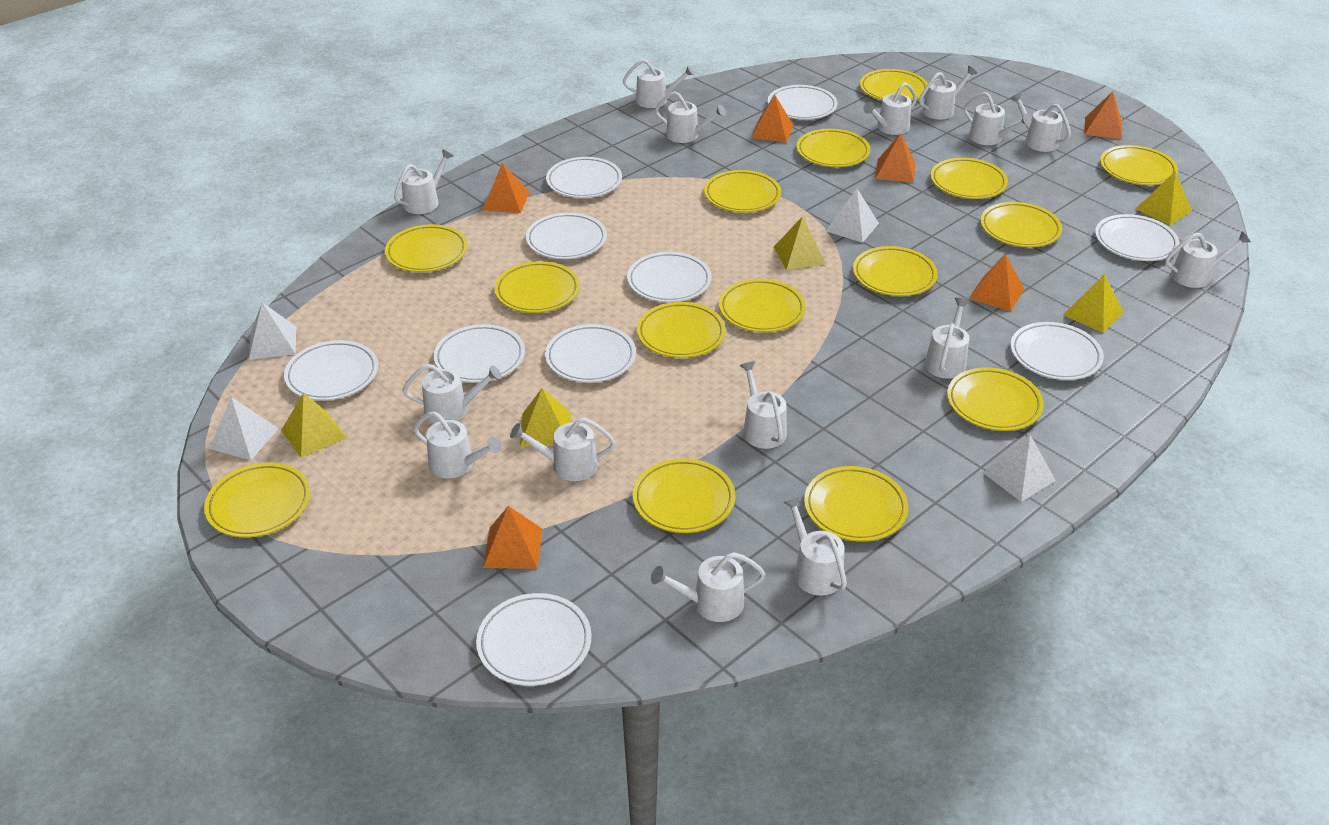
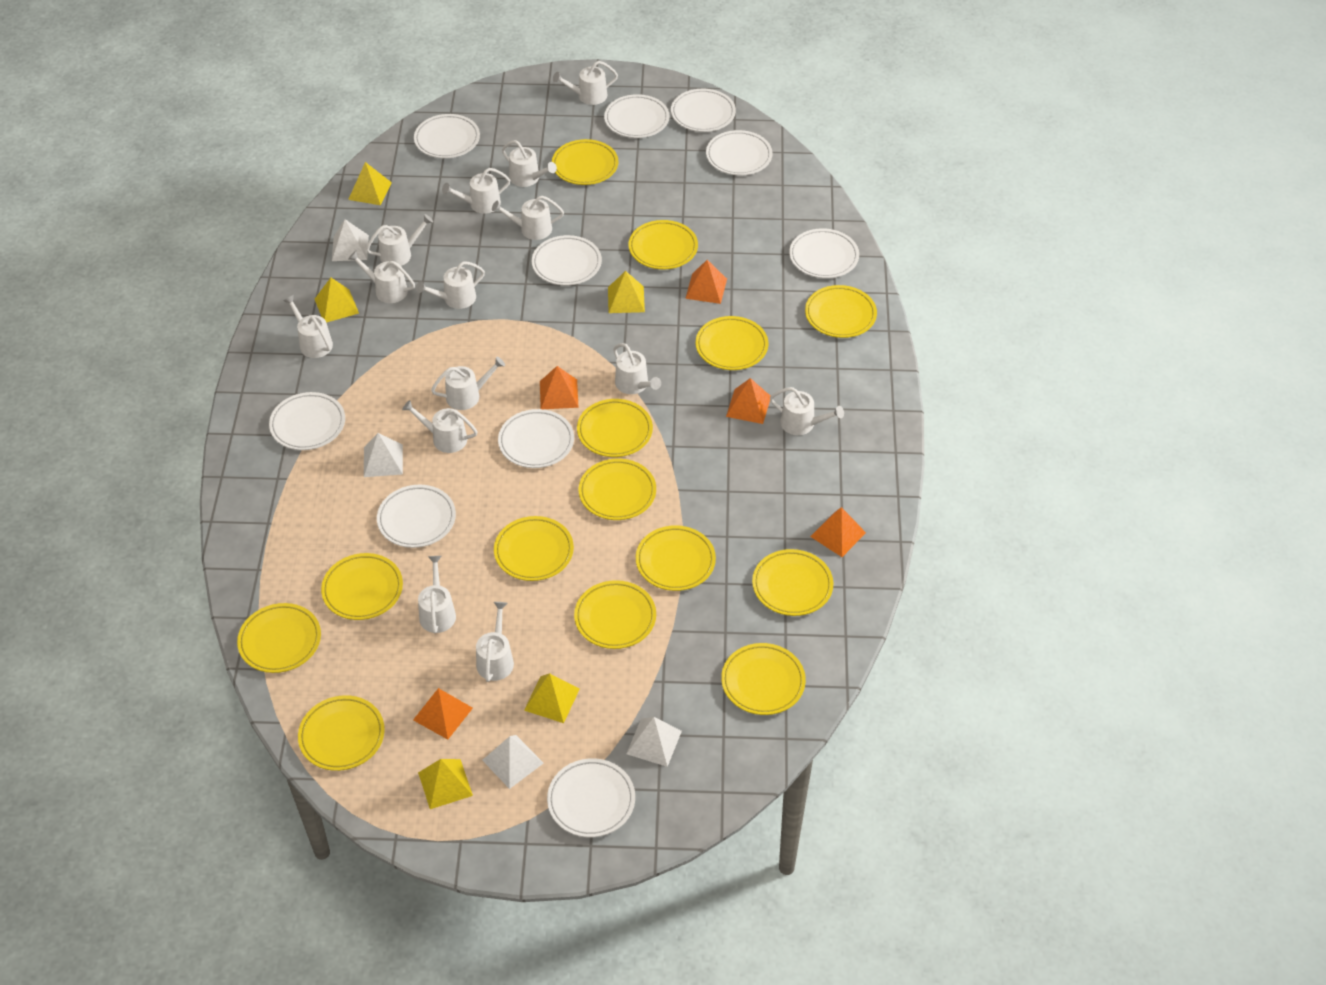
orange pyramid: [482,162,530,213] [483,506,542,569] [751,95,793,143] [875,133,915,183] [969,254,1024,312] [1084,91,1122,139] = 6 -> [413,688,473,739] [540,366,579,409] [685,260,727,304] [726,378,771,424] [810,507,866,557] = 5
white watering can: [394,149,453,214] [402,364,502,424] [413,412,501,478] [510,418,616,481] [623,59,695,108] [651,552,765,622] [655,91,726,143] [740,361,787,449] [783,496,847,596] [863,82,917,135] [919,66,977,120] [925,298,970,379] [964,92,1032,145] [1010,92,1071,152] [1165,231,1251,288] = 15 -> [283,295,333,358] [348,251,415,303] [366,214,433,266] [402,400,478,453] [416,261,485,309] [418,556,456,634] [431,357,505,410] [442,168,510,214] [476,602,514,682] [492,196,564,240] [502,140,557,187] [553,61,618,105] [613,343,661,394] [770,387,844,435] = 14
yellow plate: [204,463,311,538] [385,224,468,272] [494,261,580,313] [633,459,735,533] [637,302,726,358] [704,170,781,212] [719,279,806,332] [797,129,871,167] [804,466,908,542] [853,246,938,296] [860,69,928,101] [931,158,1008,199] [947,367,1044,431] [980,202,1062,247] [1100,145,1178,185] = 15 -> [237,603,321,673] [298,695,385,771] [321,553,403,620] [494,516,574,581] [552,139,618,185] [574,580,656,649] [577,399,653,457] [579,459,656,520] [628,220,698,269] [636,525,716,591] [696,316,768,370] [721,643,806,715] [752,549,833,616] [805,285,877,338] = 14

